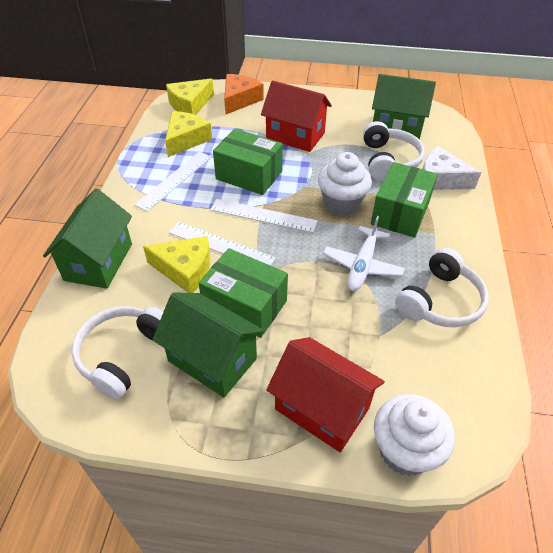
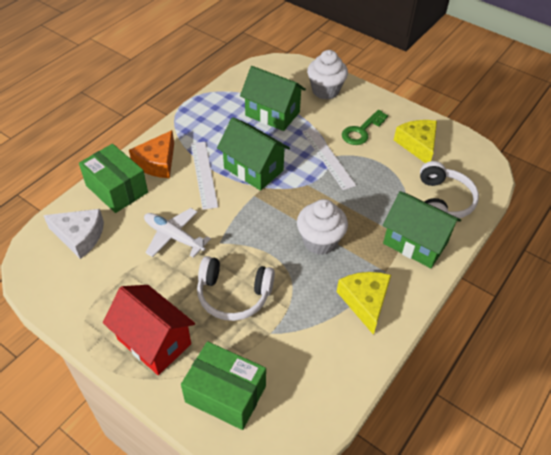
green box: [199,248,288,338] [213,129,283,195] [371,162,438,238] = 3 -> [79,144,148,213] [181,341,266,430] = 2
green key: none = 0 -> [342,110,388,145] = 1
red house: [261,80,332,152] [266,337,385,452] = 2 -> [103,285,195,375] = 1
white headphones: [72,306,163,400] [363,121,425,180] [395,248,489,327] = 3 -> [197,256,275,321] [420,161,479,218] = 2
white ruler: [134,152,212,212] [169,221,276,266] [210,199,318,233] = 3 -> [191,142,218,210] [302,128,356,190] = 2
yellow cheese: [143,236,211,293] [165,111,212,157] [166,79,214,115] = 3 -> [337,272,391,335] [394,120,437,163] = 2

